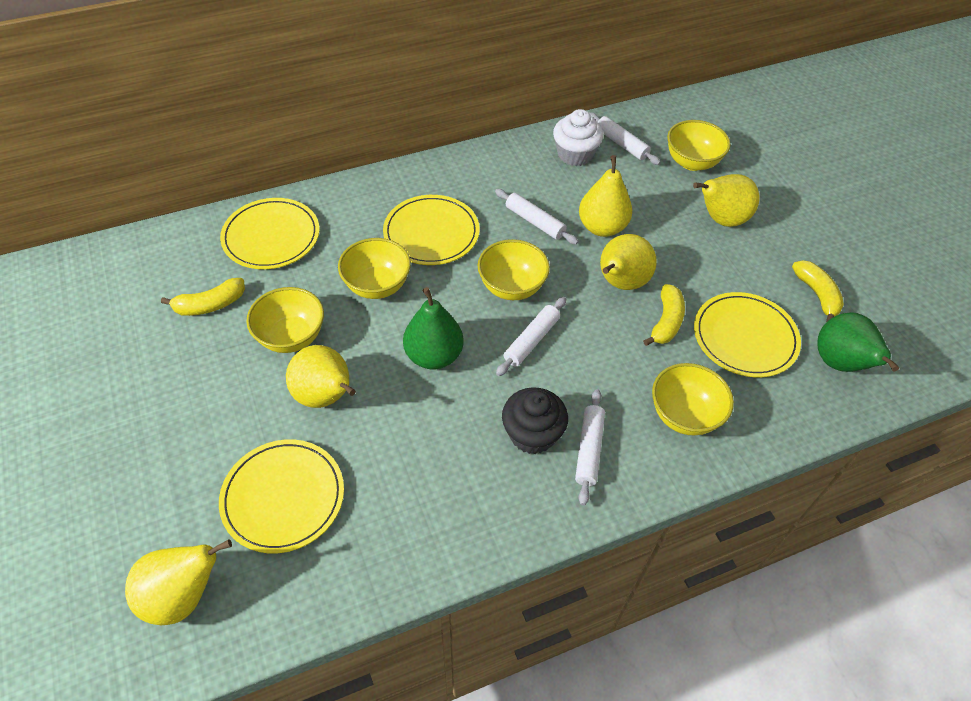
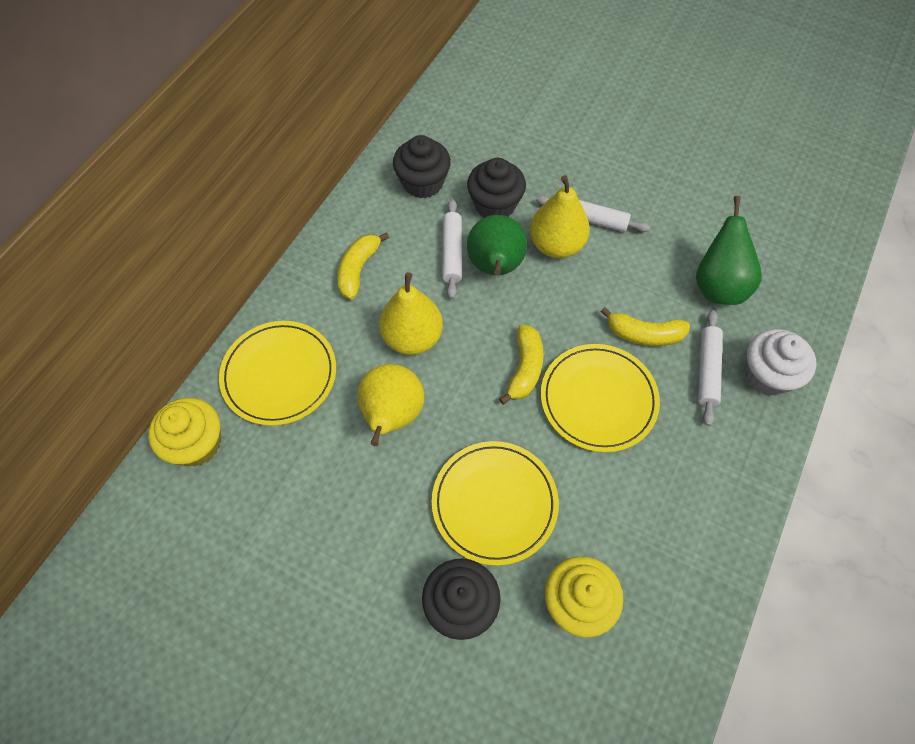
black cupcake: [502,387,568,454] = 1 -> [393,135,451,198] [422,558,501,640] [467,158,526,218] = 3
white rolling pin: [495,189,579,245] [496,297,566,376] [575,389,605,506] [589,112,661,165] = 4 -> [442,199,462,299] [536,195,650,232] [698,310,723,426] = 3
yellow bowl: [246,287,324,353] [338,238,411,299] [478,239,550,300] [652,363,734,435] [667,120,731,171] = 5 -> none = 0
yellow cupcake: none = 0 -> [148,398,221,466] [545,556,623,637] = 2
yellow pear: [125,539,232,625] [286,345,356,408] [579,155,632,237] [600,234,657,290] [693,174,760,227] = 5 -> [357,364,425,446] [379,272,443,355] [530,175,590,258] = 3
yellow plate: [219,439,344,553] [220,198,319,269] [383,195,480,265] [694,292,801,377] = 4 -> [219,321,336,426] [432,441,559,566] [541,344,660,452] = 3

